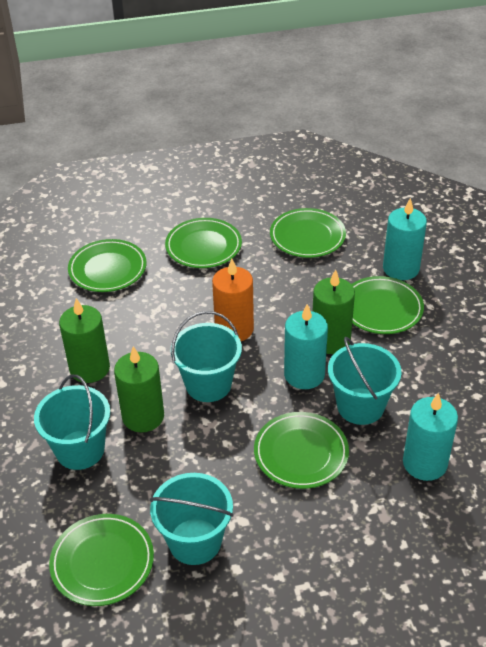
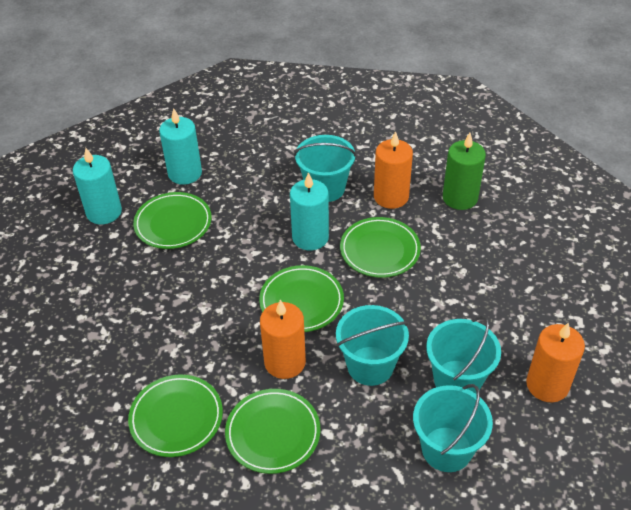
green candle: [59,298,110,383] [114,346,164,432] [313,269,355,354] = 3 -> [443,133,486,210] = 1
green plate: [49,514,154,606] [68,239,147,292] [165,218,242,268] [254,412,349,489] [270,208,346,258] [351,276,424,334] = 6 -> [128,375,223,457] [133,192,212,249] [225,389,320,474] [259,265,344,332] [340,217,421,278] = 5
orange candle: [212,259,254,341] = 1 -> [260,300,306,379] [374,131,413,209] [526,323,585,402] = 3

